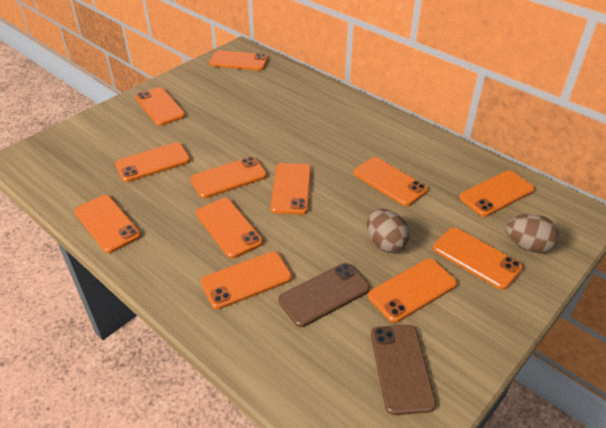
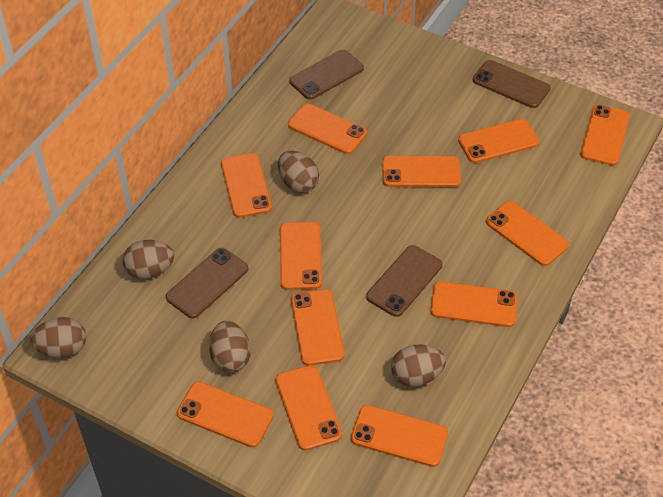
brown egg: [367,209,410,253] [506,214,559,253] = 2 -> [30,317,86,358] [122,240,174,279] [209,321,251,372] [278,151,319,193] [391,345,446,387] = 5
brown phone: [278,263,370,327] [371,325,436,415] = 2 -> [166,248,248,318] [289,50,364,100] [366,245,442,317] [473,60,551,108] = 4

